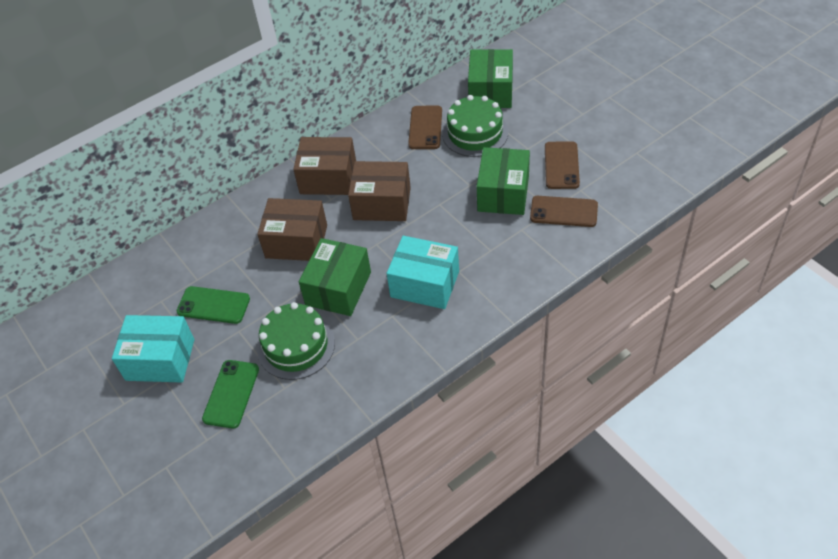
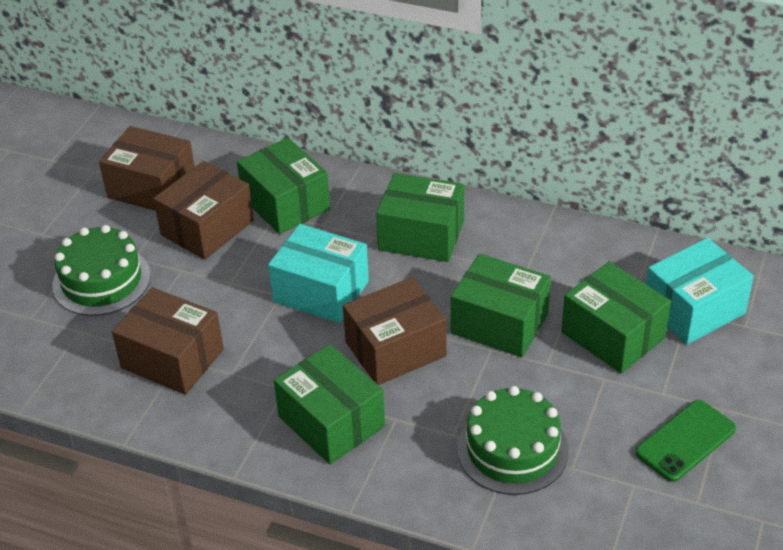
brown box: [257,198,327,261] [293,137,356,195] [348,161,411,221] = 3 -> [99,126,195,211] [112,287,224,395] [153,161,254,260] [343,277,446,385] = 4
brown phone: [408,105,442,149] [530,196,598,227] [545,141,580,189] = 3 -> none = 0
green box: [299,238,371,316] [468,49,513,108] [477,147,530,215] = 3 -> [237,138,330,234] [274,344,385,464] [376,173,464,262] [451,253,551,358] [561,262,671,373] = 5
green phone: [177,286,250,324] [202,360,259,429] = 2 -> [635,400,736,482] = 1

